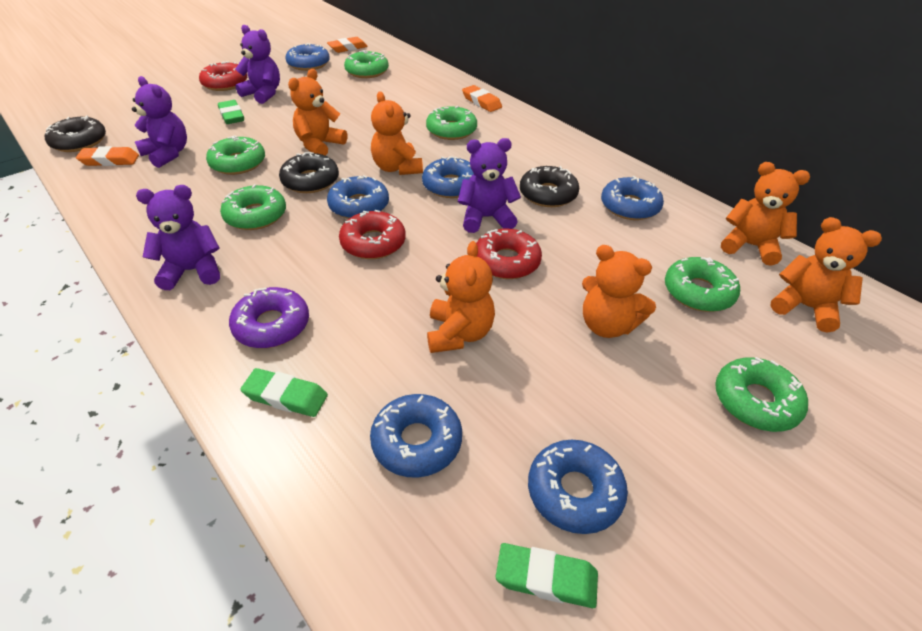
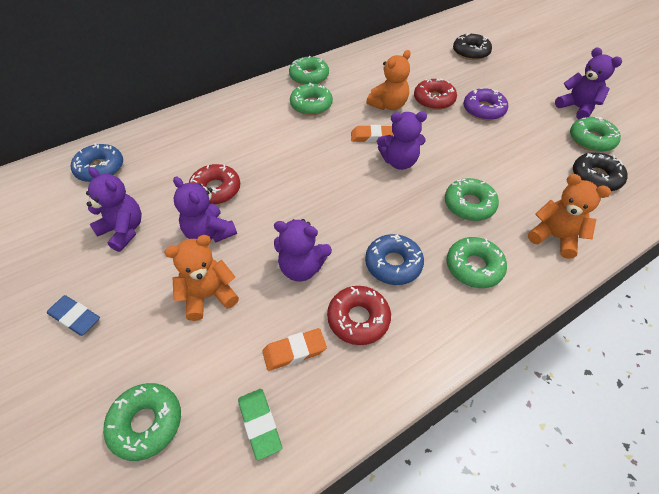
black donut: [45,115,106,152] [279,152,339,193] [520,166,579,207] = 3 -> [453,33,492,60] [573,152,628,191] = 2
blue donut: [286,43,330,71] [327,175,389,219] [370,394,462,478] [422,156,474,198] [528,439,628,534] [601,176,664,220] = 6 -> [71,143,123,182] [365,234,424,285] = 2
blue eraser: none = 0 -> [47,295,100,336] = 1
green eraser: [218,100,244,124] [240,368,328,417] [495,543,598,608] = 3 -> [238,389,282,460] = 1
orange eraser: [76,146,139,166] [327,37,368,53] [462,85,502,112] = 3 -> [262,328,327,371] [351,125,394,142] = 2
orange teddy bear: [288,69,347,156] [371,92,423,175] [427,241,495,353] [582,245,656,338] [721,162,810,266] [771,217,882,333] = 6 -> [164,235,239,321] [366,50,411,110] [528,174,611,259] = 3
purple teddy bear: [132,76,187,168] [136,185,220,290] [235,25,280,104] [458,138,521,233] = 4 -> [86,167,142,252] [173,176,237,243] [274,219,332,282] [377,111,427,170] [555,47,622,119] = 5

